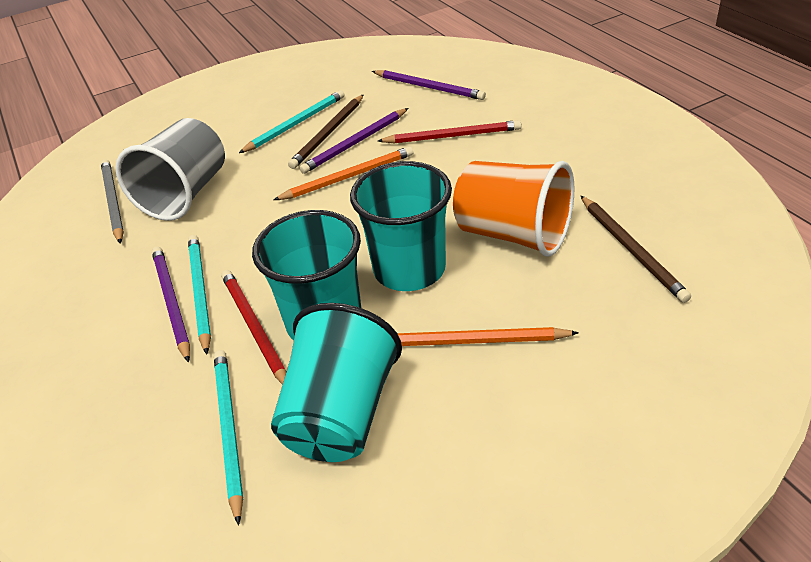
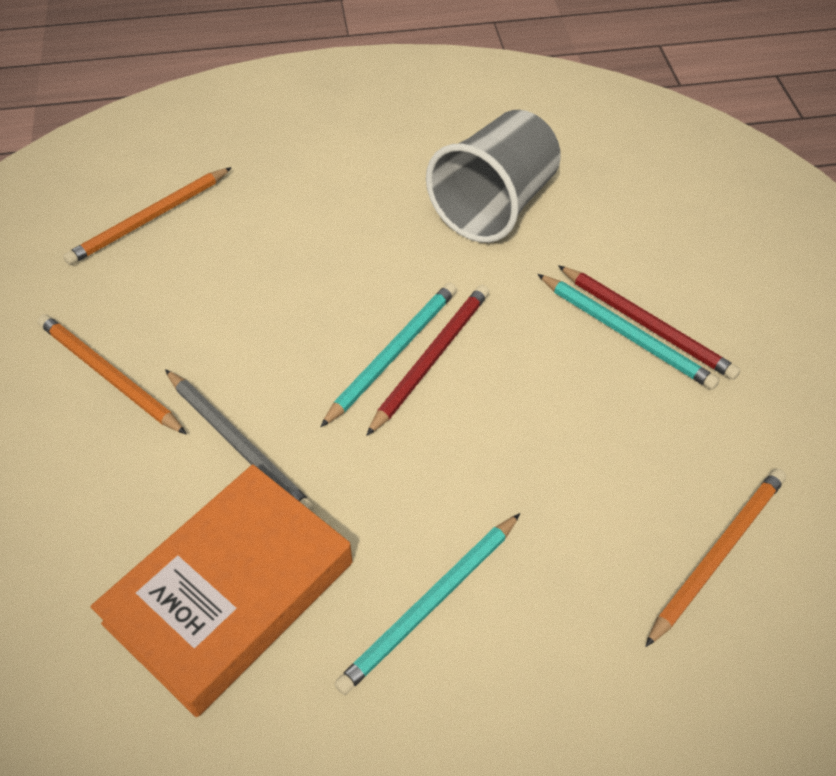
brown pencil: [288,94,364,169] [581,196,691,303] = 2 -> none = 0
orange book: none = 0 -> [91,464,352,717] = 1
orange cup: [453,161,574,256] = 1 -> none = 0
orange pencil: [274,146,413,200] [397,327,579,346] = 2 -> [37,314,187,435] [63,167,232,265] [645,469,786,647] = 3
purple pencil: [152,246,190,363] [299,108,408,174] [372,70,486,100] = 3 -> none = 0
turquoise cup: [252,210,361,340] [271,303,402,462] [350,161,452,291] = 3 -> none = 0

